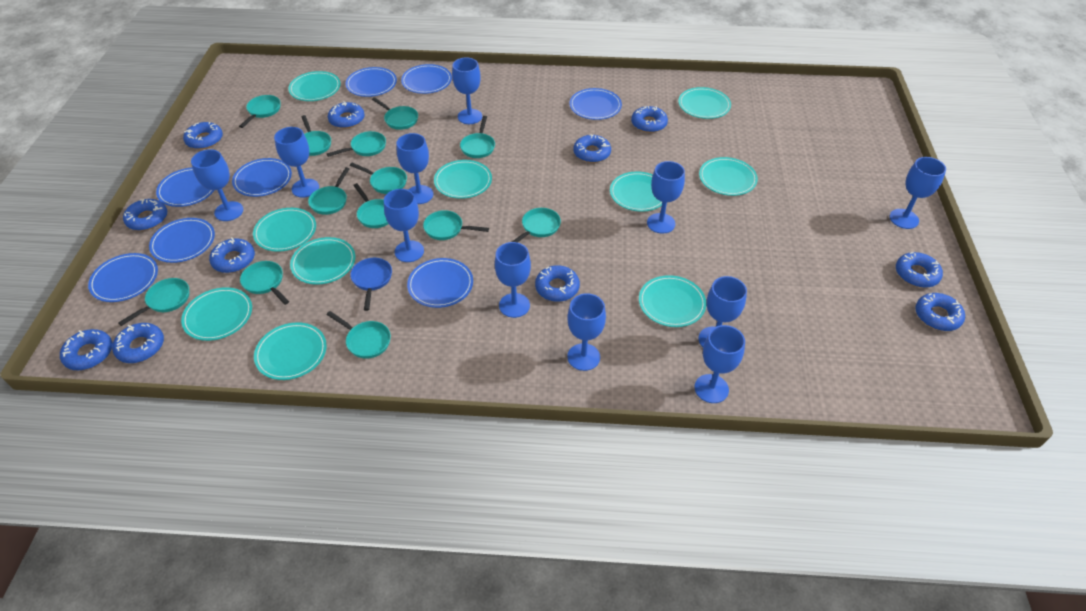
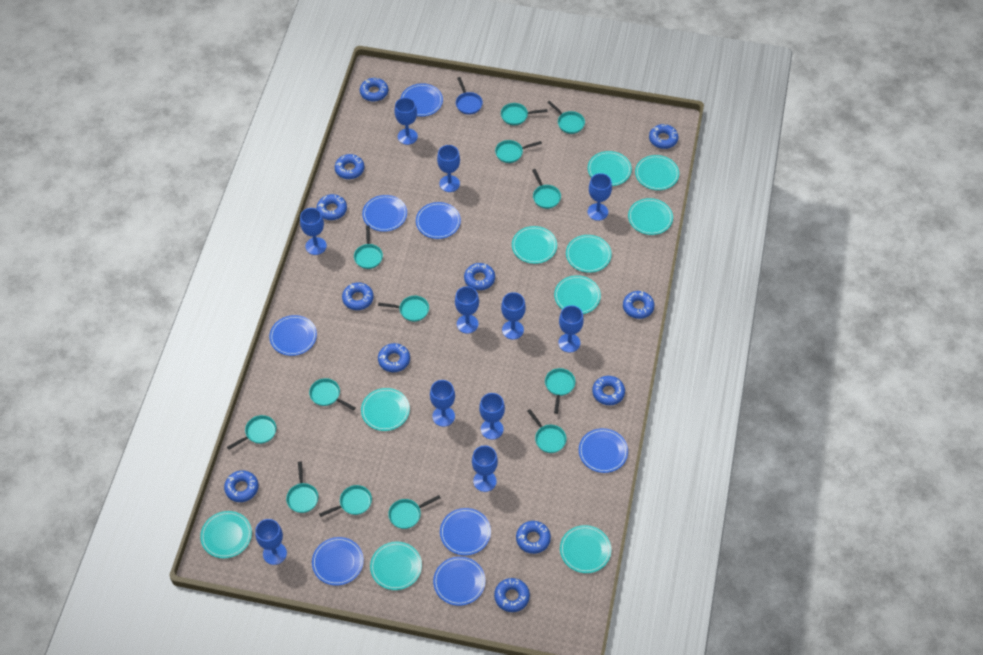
blue donut: [60,329,112,370] [112,323,164,363] [123,199,167,231] [183,122,223,149] [209,237,255,273] [328,101,365,128] [535,265,580,302] [573,134,611,163] [631,106,668,133] [896,252,943,288] [915,293,965,331] = 11 -> [224,470,259,502] [317,194,347,220] [335,154,364,179] [342,282,374,310] [360,78,388,102] [378,343,410,372] [464,263,495,290] [494,578,530,612] [516,521,551,554] [592,376,625,405] [623,291,655,319] [649,124,679,149] = 12

